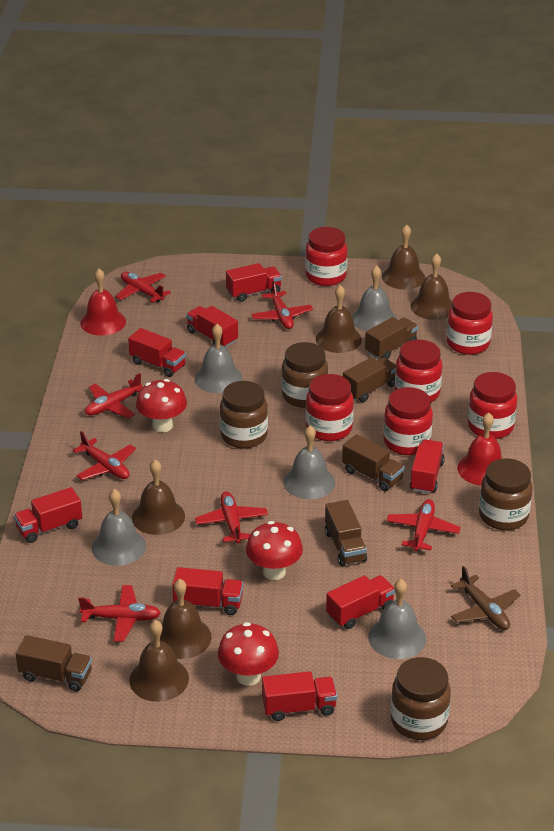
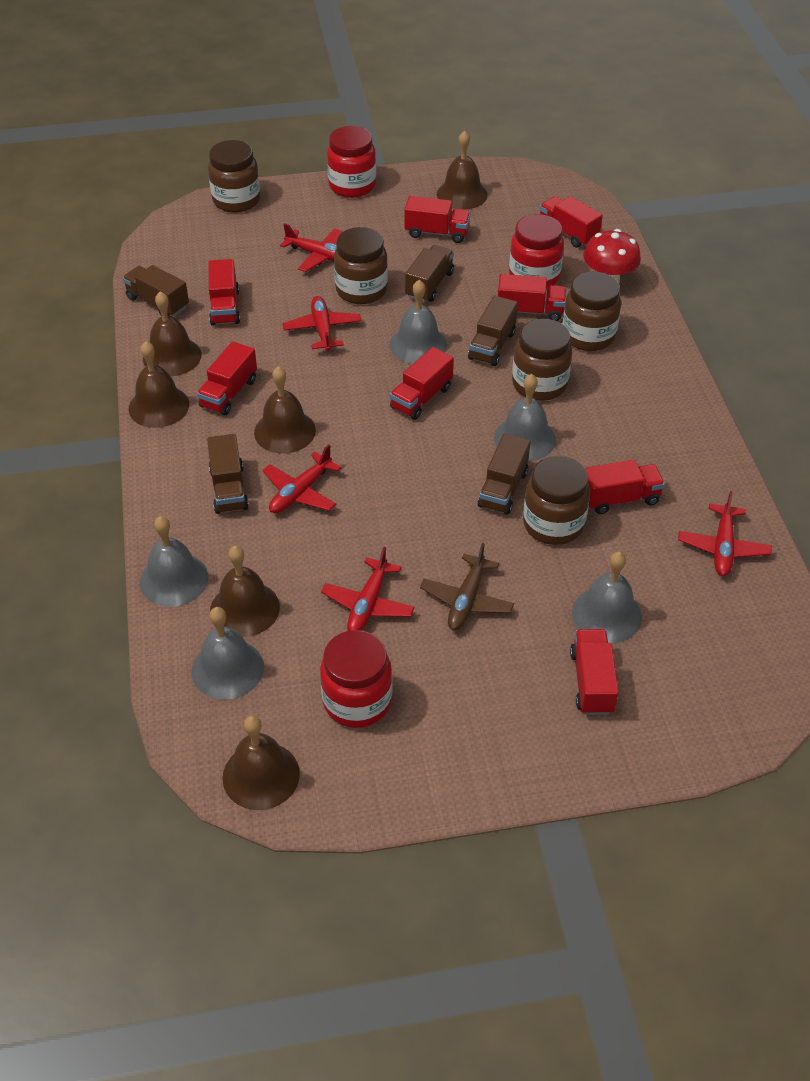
brown jar: [220,381,268,449] [281,342,328,408] [391,657,451,740] [479,458,533,530] = 4 -> [208,140,260,213] [334,227,388,304] [512,319,572,401] [523,456,590,545] [563,272,621,351] = 5
red bell: [80,269,126,336] [457,413,502,486] = 2 -> none = 0
red jar: [305,227,348,286] [306,374,354,441] [383,387,433,455] [395,340,442,402] [447,292,493,355] [468,372,517,439] = 6 -> [320,630,392,728] [327,126,376,198] [509,214,564,289] = 3
red mushroom: [136,379,187,432] [218,622,279,686] [246,521,303,580] = 3 -> [583,229,641,283] = 1
red plane: [73,431,136,480] [78,585,161,642] [85,373,142,418] [115,272,171,303] [195,491,268,544] [251,281,313,329] [387,499,461,551] = 7 -> [262,444,342,513] [280,223,342,272] [283,296,361,351] [321,547,415,631] [678,491,772,576] = 5

